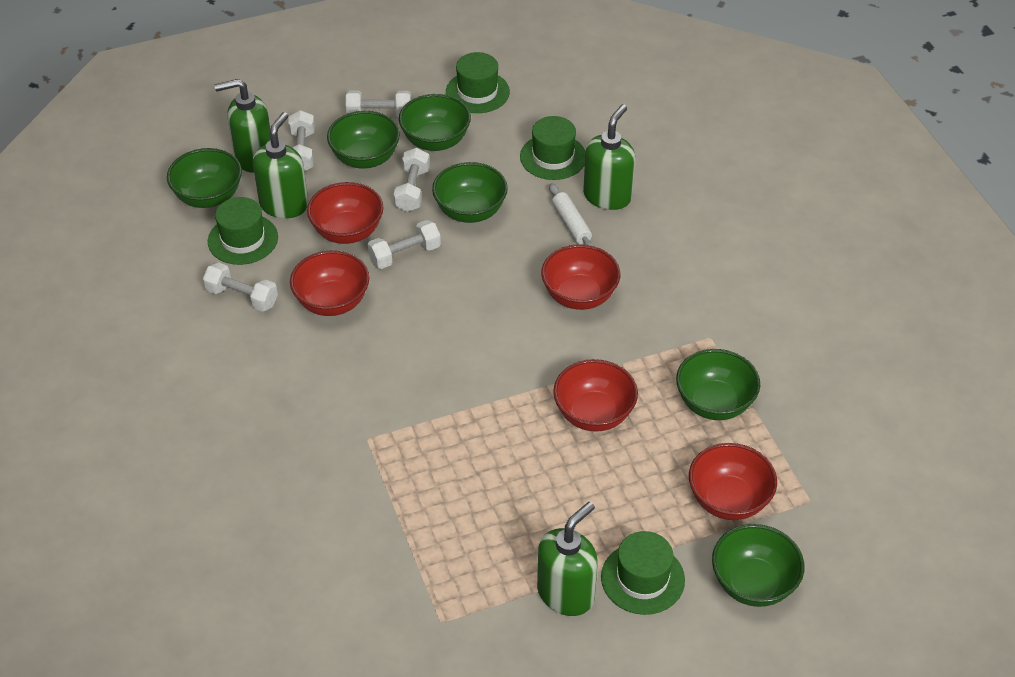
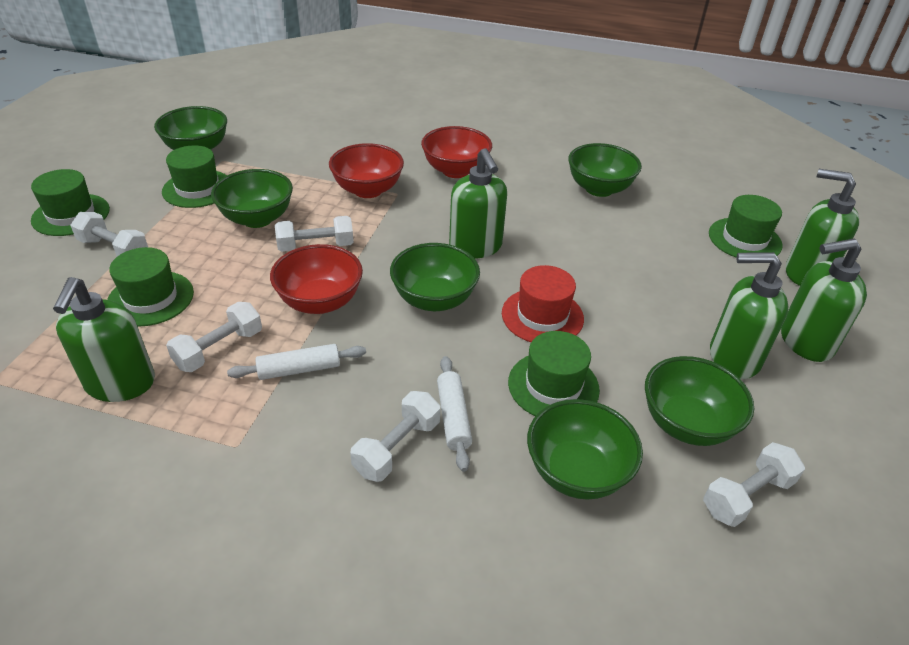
green hat: [208,197,278,265] [446,52,510,113] [520,116,585,180] [601,531,685,615] = 4 -> [31,169,110,236] [107,247,194,327] [162,145,227,208] [508,331,600,416] [709,195,783,258] = 5
green soap dispenser: [214,79,271,173] [253,112,308,218] [537,502,598,616] [583,105,635,210] = 4 -> [53,277,155,402] [449,148,507,258] [710,252,788,379] [781,239,867,362] [786,169,859,286] = 5
red bowl: [290,251,369,316] [307,182,384,244] [541,244,620,310] [553,359,638,432] [689,443,777,520] = 5 -> [270,244,363,314] [329,143,404,198] [421,126,492,178] = 3
red hat: none = 0 -> [502,265,584,342] = 1
white rolling pin: [549,183,595,247] = 1 -> [227,344,366,380] [437,356,472,472] = 2

